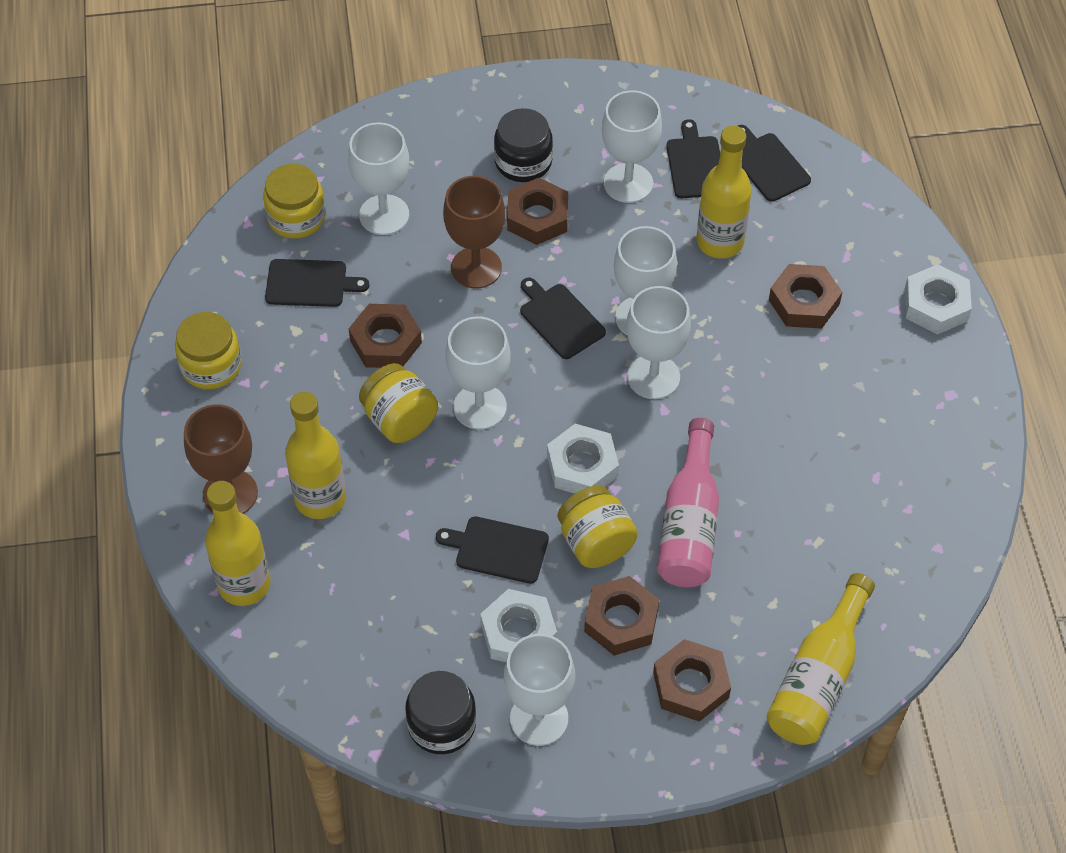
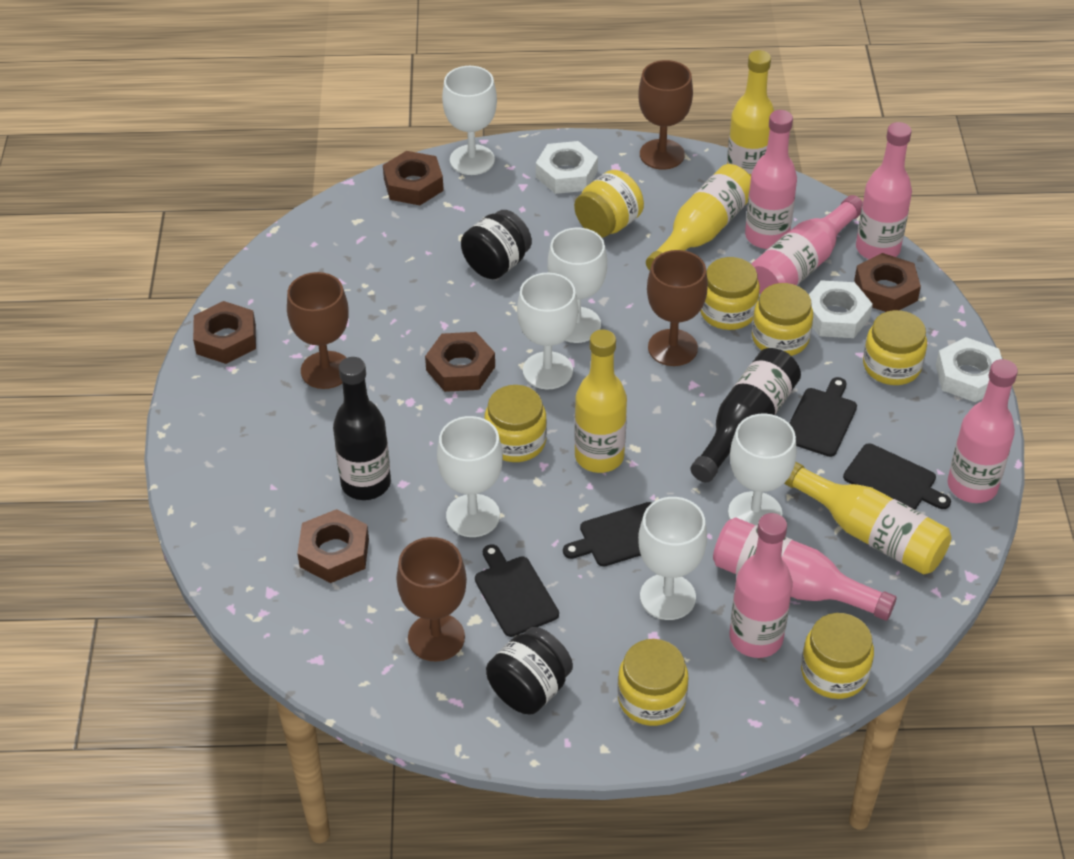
black bottle: none = 0 -> [333,357,391,500] [690,348,801,483] = 2
black cutting board: [265,259,369,307] [436,516,549,584] [520,278,606,359] [666,119,720,198] [738,125,811,202] = 5 -> [475,544,559,637] [563,502,652,567] [789,377,857,457] [843,443,951,510] = 4
brown goblet: [184,404,258,514] [443,176,505,288] = 2 -> [287,272,348,389] [397,537,467,662] [638,60,693,170] [647,250,708,366] = 4
pink bottle: [657,418,719,587] = 1 -> [713,517,897,621] [730,513,792,658] [745,110,797,249] [752,195,863,294] [856,122,912,259] [948,359,1018,503] = 6
yellow jar: [175,312,242,389] [263,164,326,238] [359,363,438,443] [558,485,638,568] = 4 -> [485,385,547,462] [574,170,644,238] [617,639,688,726] [700,257,760,330] [752,283,813,356] [801,613,874,699] [863,310,927,385] = 7

